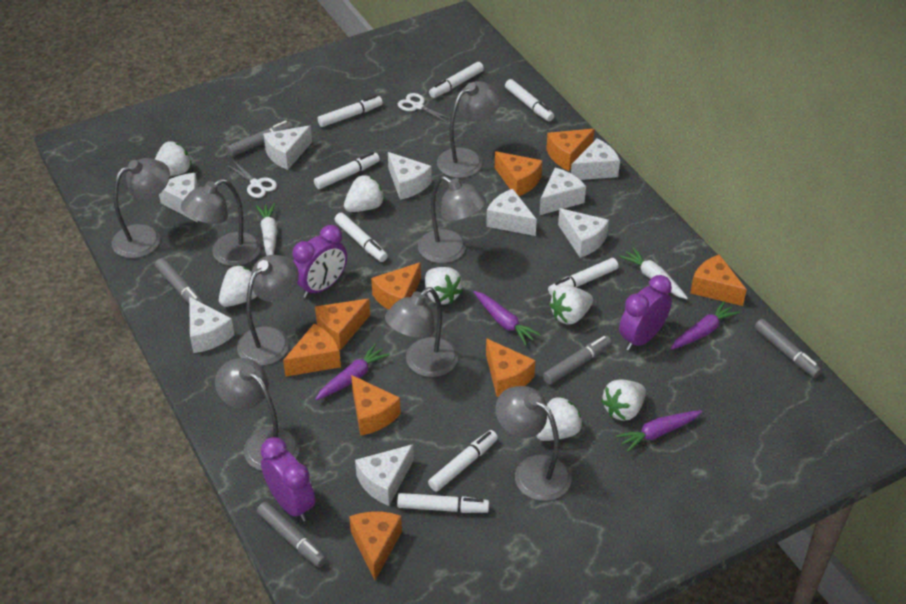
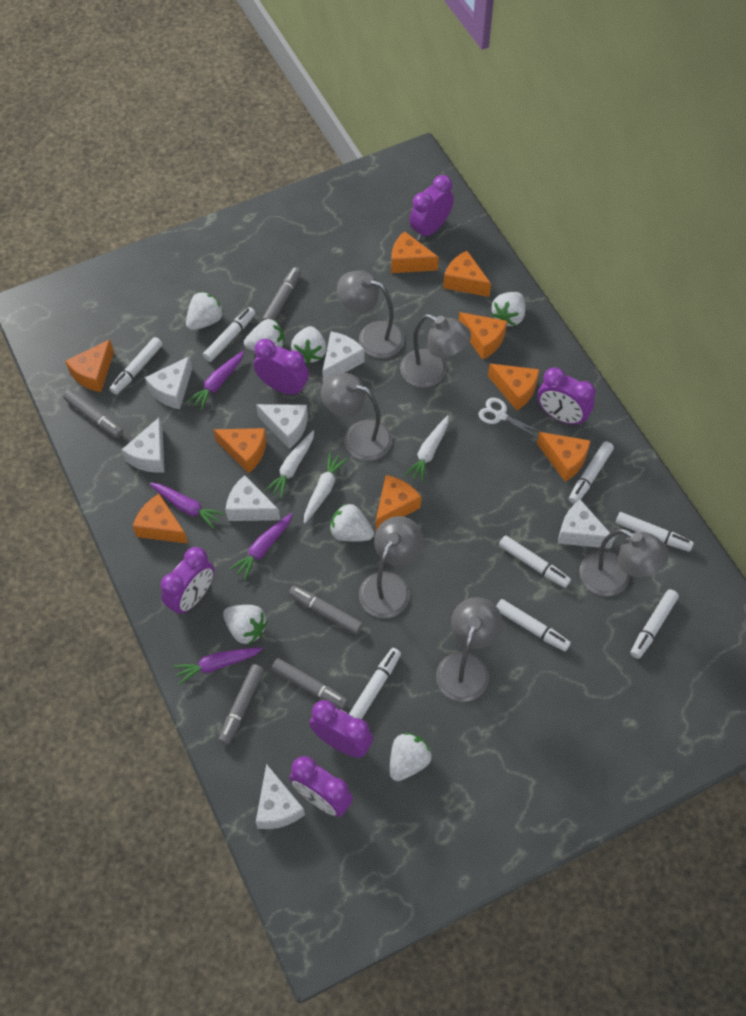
grey lamp: [112,158,170,258] [181,179,261,266] [215,358,300,471] [237,255,299,366] [385,287,458,377] [418,176,486,263] [437,81,501,178] [495,386,572,501] = 8 -> [321,373,392,461] [337,270,404,358] [359,516,423,618] [400,314,471,388] [436,597,503,702] [579,529,669,596] = 6
purple clock: [261,437,315,521] [292,225,347,298] [619,275,672,351] = 3 -> [161,547,214,615] [254,339,309,396] [289,756,353,817] [309,700,373,758] [409,175,454,241] [537,367,595,426] = 6
white carrot: [256,203,277,256] [619,247,688,299] = 2 -> [265,431,314,499] [304,452,347,524] [405,415,449,483] = 3
white cheese: [159,173,198,222] [189,297,235,353] [263,125,312,170] [355,444,414,506] [388,152,432,200] [486,189,537,236] [539,168,586,215] [558,208,609,258] [571,138,620,180] = 9 -> [122,418,164,473] [145,356,192,409] [226,475,280,521] [256,404,308,449] [256,764,305,829] [322,332,365,382] [558,499,615,549] = 7
white scissors: [227,161,277,198] [398,93,451,123] = 2 -> [478,398,541,438] = 1

